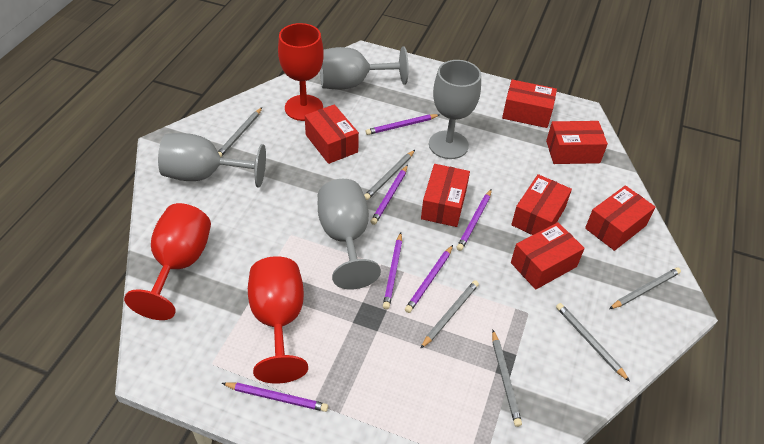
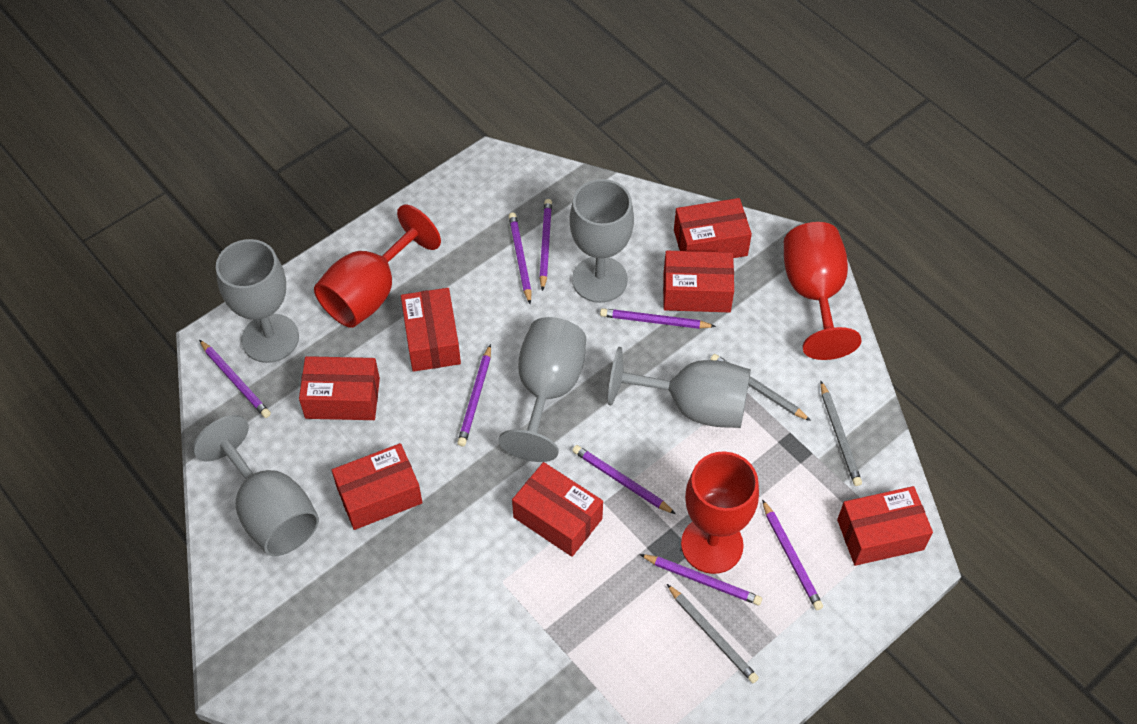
grey goblet: [158,133,266,188] [318,179,381,289] [320,46,409,90] [429,60,481,159] = 4 -> [193,415,319,556] [216,239,299,363] [499,317,586,462] [570,179,634,303] [608,347,751,428] = 5
grey pencil: [218,107,262,157] [364,150,415,200] [420,280,479,349] [492,330,522,427] [556,303,630,382] [609,267,681,309] = 6 -> [667,584,759,683] [710,354,811,421] [821,381,862,486] = 3
purple pencil: [222,382,328,412] [366,114,439,135] [371,165,408,225] [383,232,402,309] [405,245,453,313] [457,189,492,251] = 6 -> [199,340,271,418] [457,344,491,446] [509,213,532,304] [539,199,552,291] [572,445,676,514] [600,308,716,329] [640,554,762,605] [762,499,823,610] = 8

